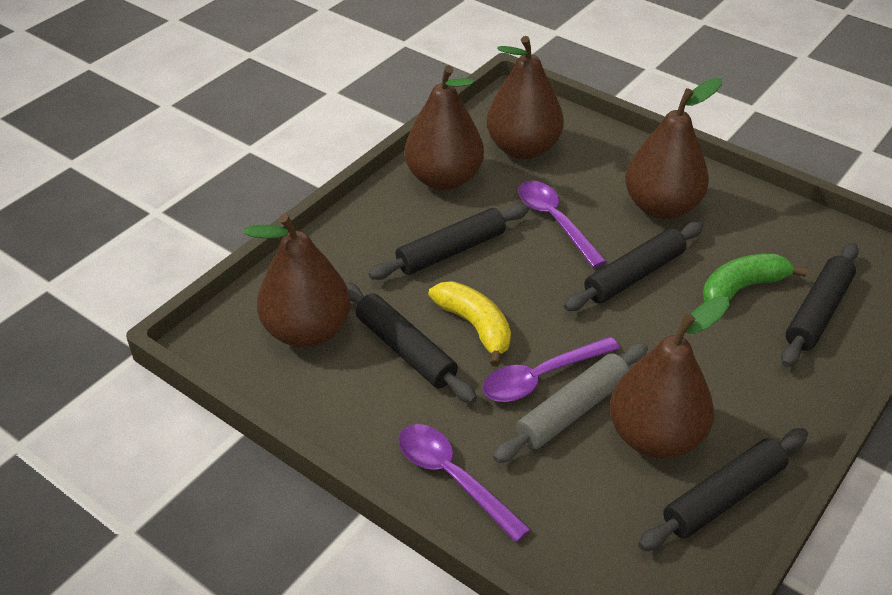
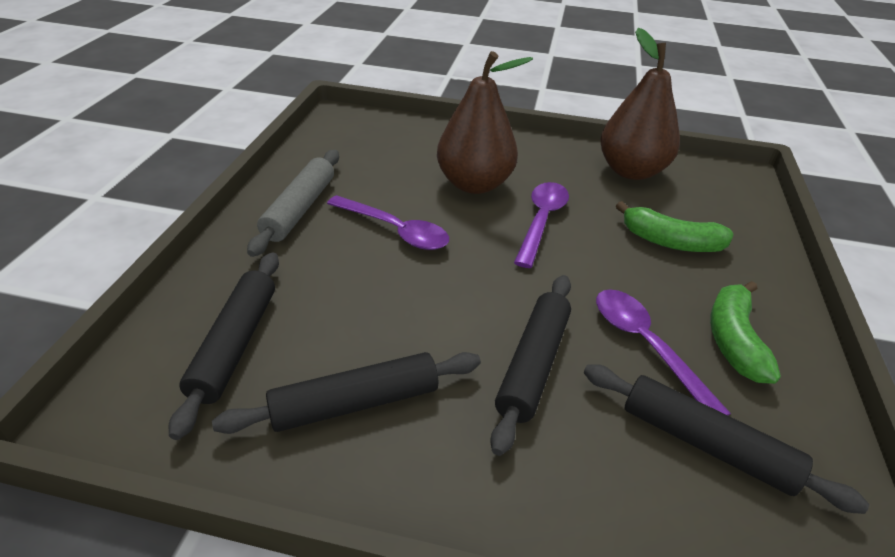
black rolling pin: [345,282,477,403] [368,204,529,280] [564,222,703,311] [638,428,808,551] [781,243,859,367] = 5 -> [168,252,279,440] [212,352,481,434] [490,275,571,456] [584,364,869,514] = 4
brown pear: [243,214,351,348] [405,66,484,190] [487,36,564,159] [610,296,729,459] [625,78,722,219] = 5 -> [437,51,533,194] [600,28,680,180] = 2
green banana: [703,253,807,302] = 1 -> [616,201,734,252] [710,281,781,384] = 2
yellow banana: [429,281,511,367] = 1 -> none = 0

